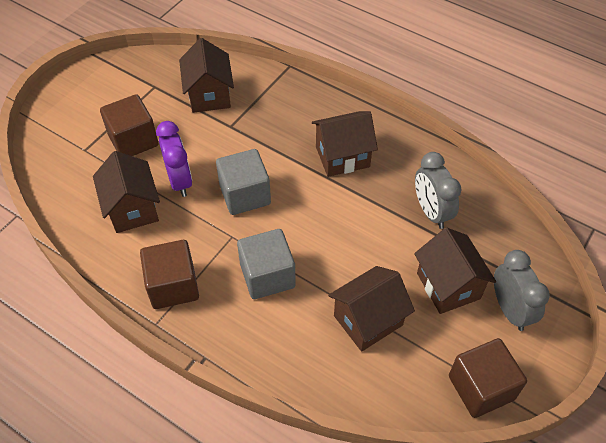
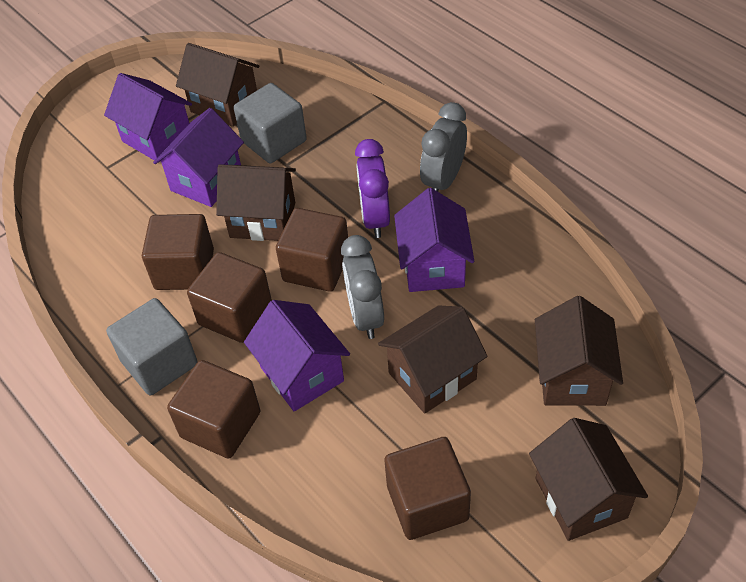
brown cube: [100,94,159,156] [140,240,199,309] [449,338,527,418] = 3 -> [142,214,214,290] [167,360,261,459] [187,252,272,343] [276,208,348,292] [384,437,471,540] = 5
purple house: none = 0 -> [104,73,192,163] [153,108,244,207] [244,300,350,411] [394,188,474,292] = 4

